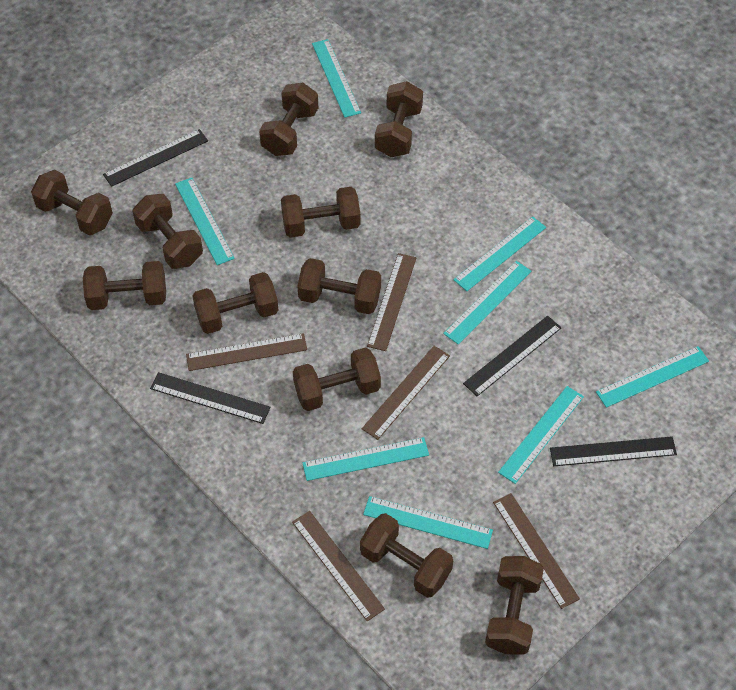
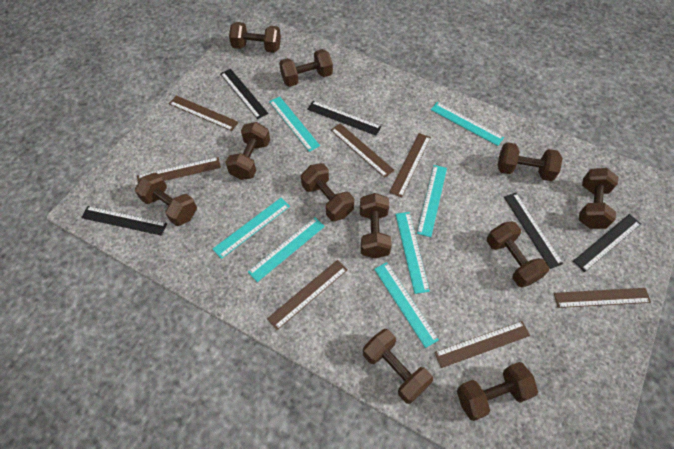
black ruler: [103,129,208,187] [150,372,271,424] [463,316,562,396] [550,436,677,466] = 4 -> [81,206,167,236] [220,69,268,119] [307,101,382,136] [504,193,563,269] [573,214,641,272] = 5
brown ruler: [186,333,307,371] [292,511,385,621] [362,346,450,440] [367,253,416,351] [493,493,580,609] = 5 -> [137,157,221,182] [169,96,239,131] [267,260,348,330] [331,123,395,178] [389,133,431,197] [434,321,530,368] [554,288,651,308] = 7
turquoise ruler: [175,177,235,265] [303,437,429,481] [312,39,361,118] [363,496,493,549] [443,261,531,345] [453,216,546,291] [498,386,584,484] [596,346,709,408] = 8 -> [213,198,290,259] [248,217,325,282] [269,97,320,152] [374,262,439,348] [395,212,430,294] [417,165,447,237] [431,102,504,146] = 7

